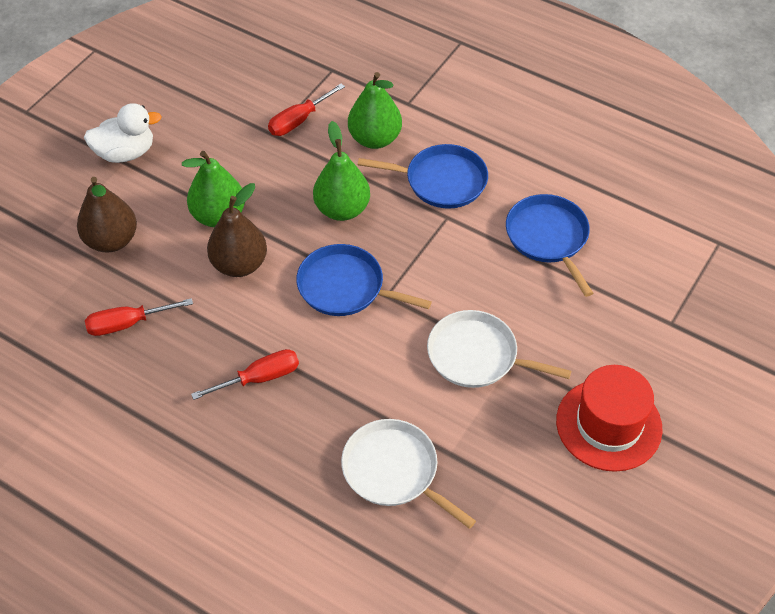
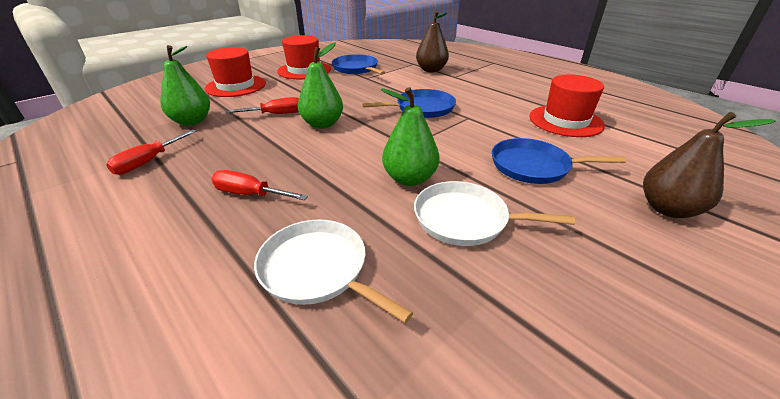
red hat: [556,365,663,472] = 1 -> [205,47,266,97] [278,35,331,79] [529,75,605,137] = 3
white duck: [84,103,162,163] = 1 -> none = 0

